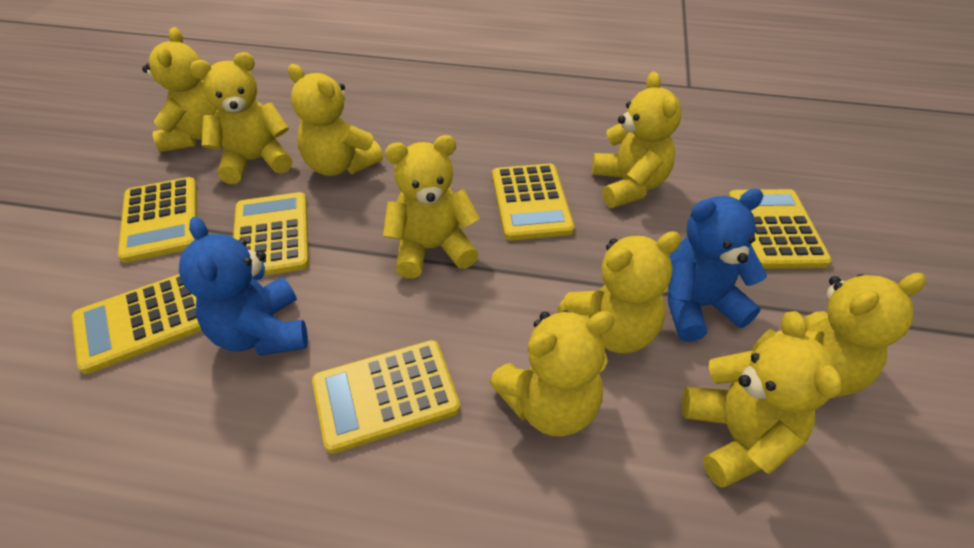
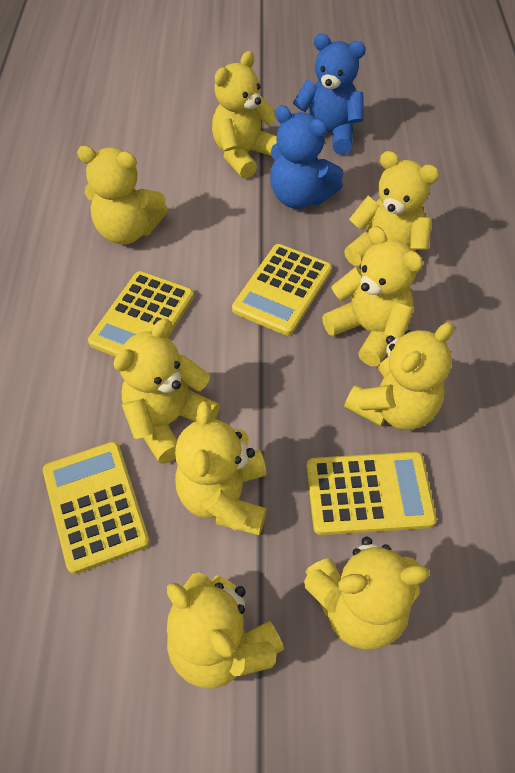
yellow calculator: [72,274,202,374] [118,177,197,263] [233,192,309,276] [312,340,460,454] [492,164,574,241] [728,189,832,269] = 6 -> [43,442,150,574] [88,271,194,357] [232,244,332,336] [306,452,437,535] = 4

